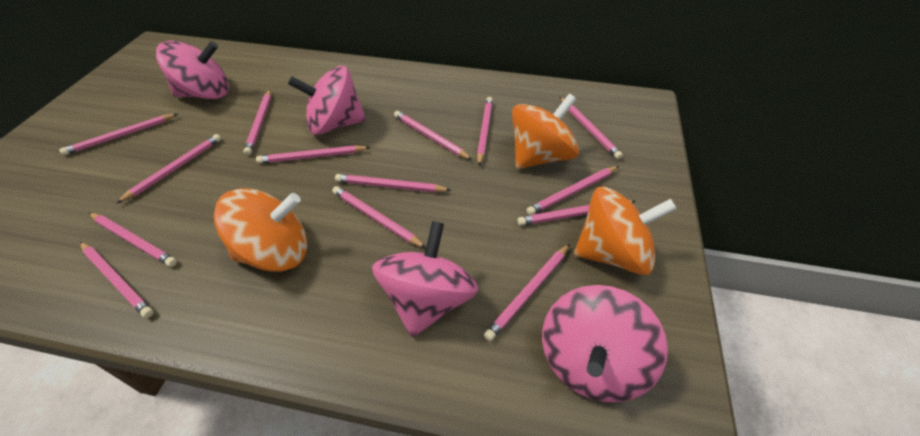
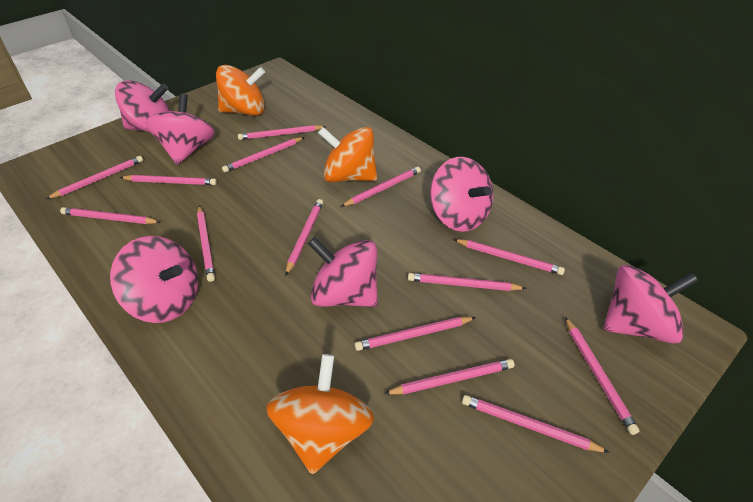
pink spinning top: [156,40,229,99] [288,66,366,135] [372,221,478,337] [542,285,668,402] = 4 -> [110,236,198,323] [115,80,170,133] [145,93,215,165] [308,237,378,307] [430,157,493,232] [603,265,698,344] = 6

